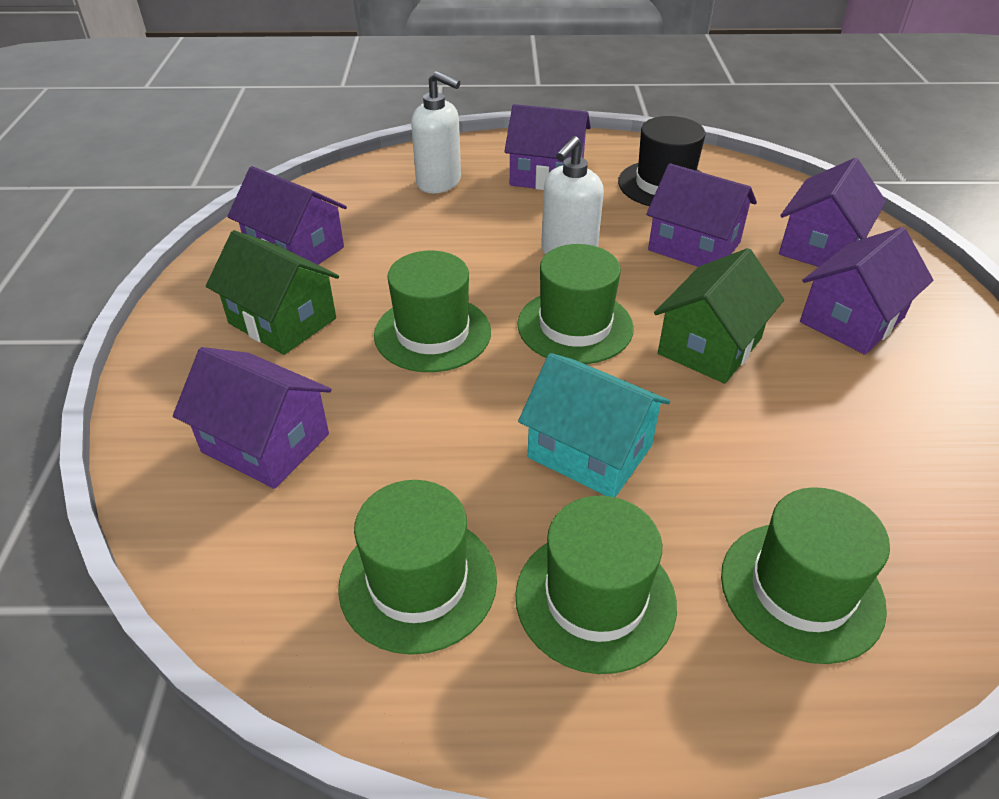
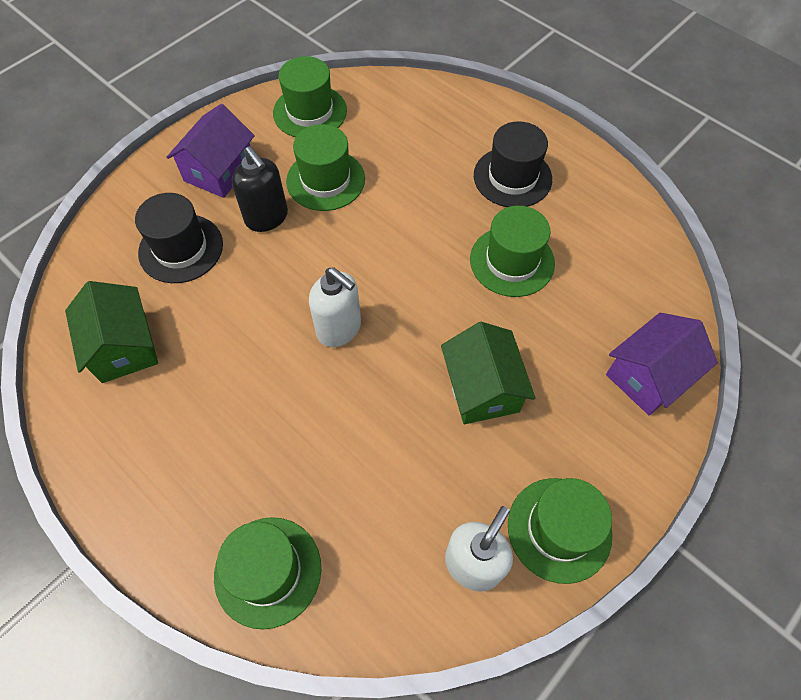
black hat: [618,116,705,206] = 1 -> [135,193,223,283] [474,121,552,207] = 2
black soap dispenser: none = 0 -> [232,146,288,232] = 1
purple house: [173,347,332,489] [227,166,347,265] [504,104,591,190] [646,163,757,267] [779,158,886,267] [800,227,933,355] = 6 -> [166,104,255,198] [606,313,718,415] = 2
turquoise house: [518,353,670,497] = 1 -> none = 0

